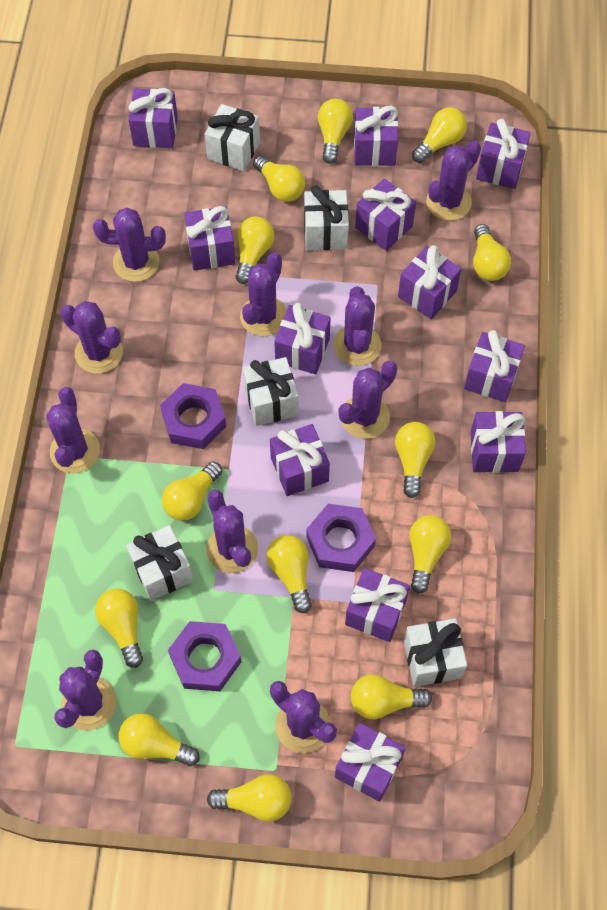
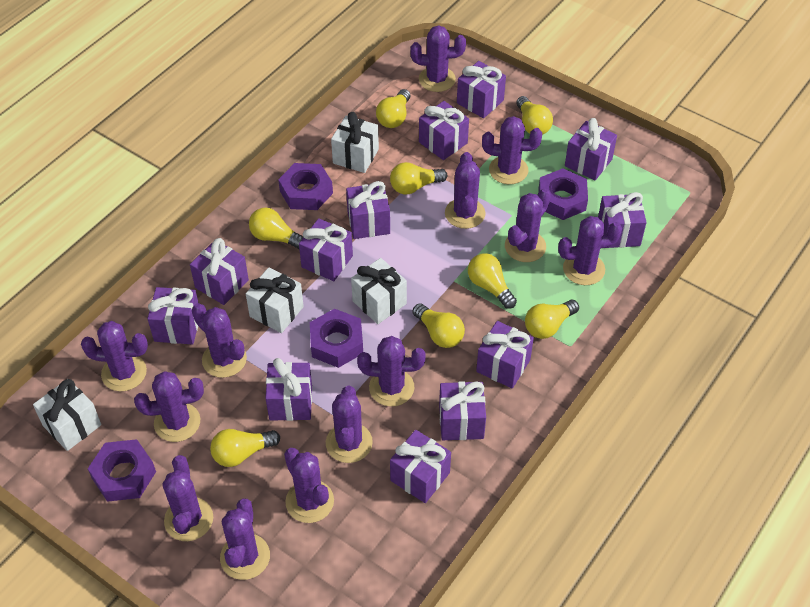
purple cactus: [46,387,100,473] [54,650,116,731] [60,301,123,374] [93,208,166,282] [206,489,258,573] [240,252,287,336] [270,681,337,753] [333,286,381,366] [338,361,397,439] [426,141,481,221] = 10 -> [81,321,148,391] [134,371,204,442] [163,455,213,541] [192,303,247,378] [220,498,270,580] [284,448,334,523] [326,386,373,463] [357,336,426,407] [410,25,466,92] [445,152,486,229] [482,116,542,184] [505,188,551,262] [558,216,622,285] = 13
purple nut: [160,383,226,449] [168,621,241,691] [306,504,376,572] = 3 -> [88,439,156,502] [278,163,333,210] [310,309,363,368] [538,169,588,220] = 4
white gift: [126,525,194,601] [205,104,260,171] [243,357,298,426] [304,185,349,250] [404,618,467,687] = 5 -> [33,379,102,451] [246,267,304,333] [331,112,379,173] [351,258,407,324] = 4
yellow light bulb: [95,589,143,668] [119,713,199,766] [162,461,222,521] [207,774,292,822] [236,217,274,284] [253,155,305,202] [267,535,312,613] [318,99,353,164] [351,675,432,720] [395,422,435,498] [409,515,451,594] [412,107,467,163] [473,224,511,281] = 13 -> [210,429,280,467] [249,207,304,249] [376,89,410,128] [390,162,447,194] [412,303,465,348] [468,253,517,309] [516,96,553,135] [525,300,579,339] = 8

